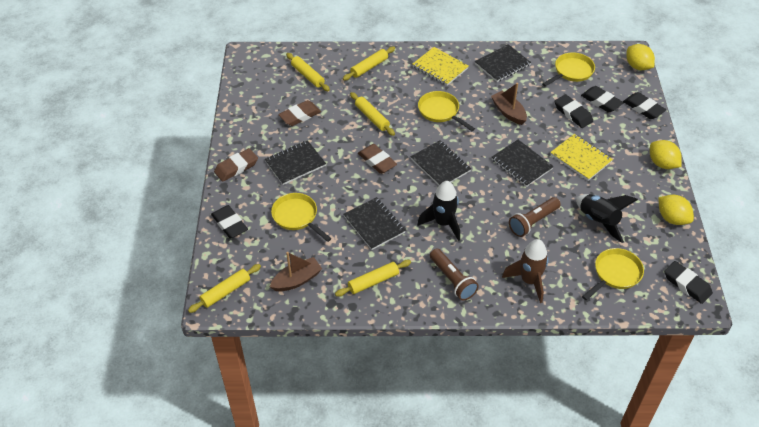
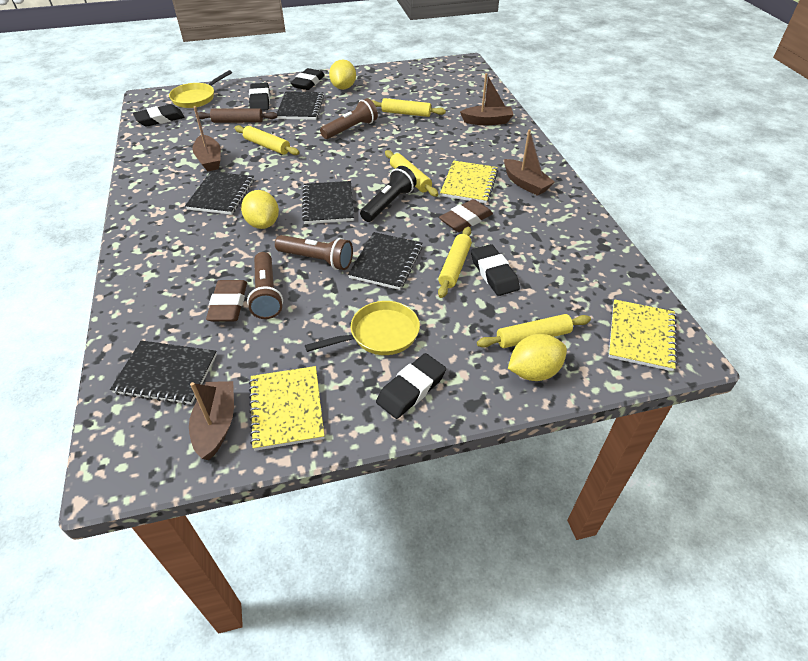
black flashlight: none = 0 -> [360,166,417,222] = 1
black rocket: [417,181,460,241] [576,194,638,243] = 2 -> none = 0
brown boat: [270,252,322,291] [491,83,527,125] = 2 -> [189,381,234,460] [192,106,221,171] [460,73,514,125] [504,129,555,196] = 4
brown eraser: [214,148,258,182] [278,100,321,126] [358,144,397,174] = 3 -> [206,280,247,322] [439,199,493,232] = 2
brown flashlight: [430,248,479,301] [509,197,561,237] = 2 -> [247,252,283,319] [275,235,353,270] [320,98,378,139] = 3
brown rocket: [502,239,549,303] = 1 -> none = 0
brown rolling pin: none = 0 -> [198,108,278,123] = 1
yellow notebook: [413,47,469,86] [550,134,613,181] = 2 -> [249,366,324,451] [440,160,498,203] [609,299,677,371] = 3
yellow pan: [271,193,332,242] [418,91,475,131] [542,52,595,87] [582,248,644,300] = 4 -> [169,70,232,108] [305,301,420,355] = 2

